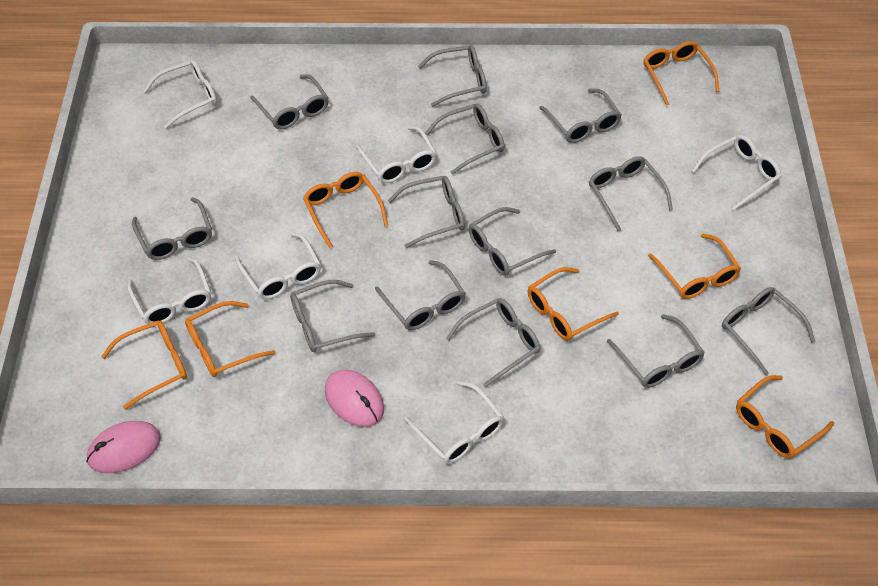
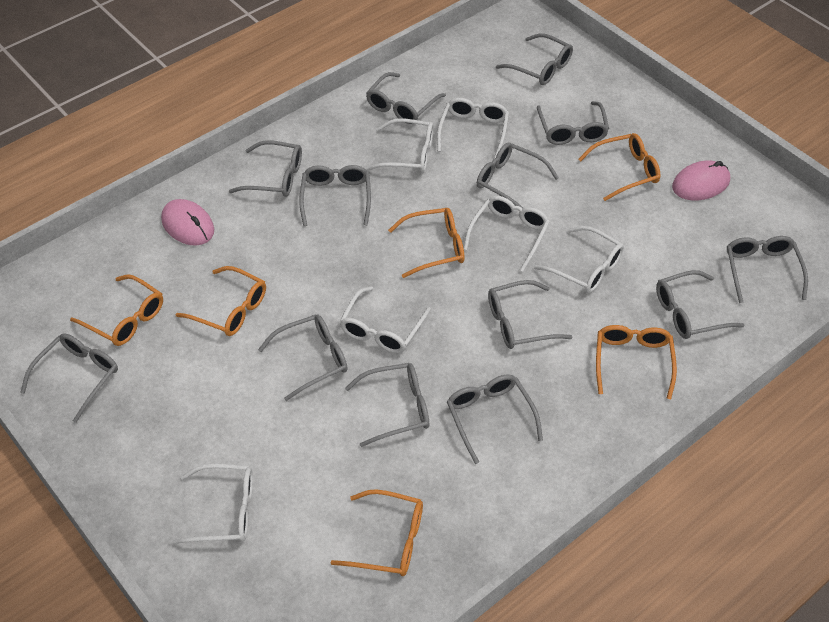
orange glasses: [101,321,187,410] [185,301,276,377] [303,172,388,248] [528,267,619,341] [644,41,719,106] [648,234,741,299] [736,375,834,458] = 7 -> [70,274,163,346] [175,266,266,336] [330,489,423,576] [388,208,464,278] [578,133,660,201] [596,325,677,399] = 6

